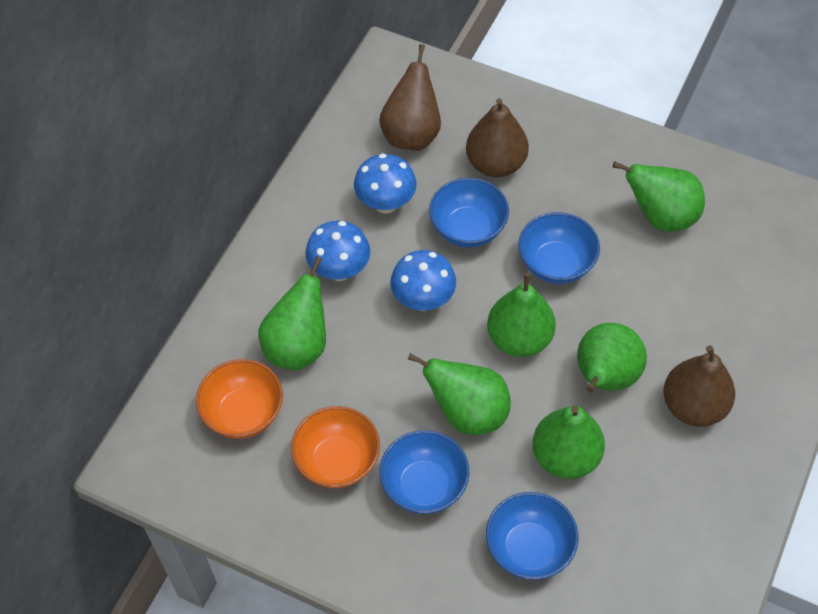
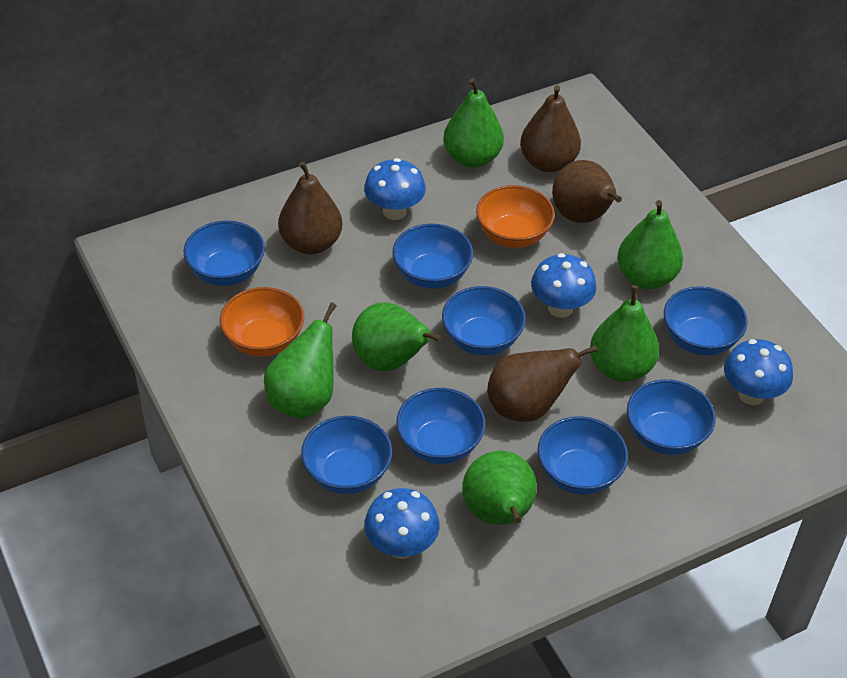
blue bowl: [380,430,469,514] [429,178,509,248] [486,492,579,580] [518,212,600,284] = 4 -> [184,221,265,286] [301,416,392,494] [392,224,473,289] [396,388,486,464] [442,286,526,355] [538,416,628,495] [627,379,716,455] [664,286,748,356] = 8
blue mushroom: [305,221,370,281] [354,153,417,214] [390,250,456,311] = 3 -> [364,158,426,220] [364,488,440,559] [531,253,597,318] [724,339,793,405] = 4
brown pear: [379,44,441,151] [466,98,529,177] [664,345,735,427] = 3 -> [278,161,342,254] [487,345,598,422] [520,85,581,172] [552,160,622,223] = 4

